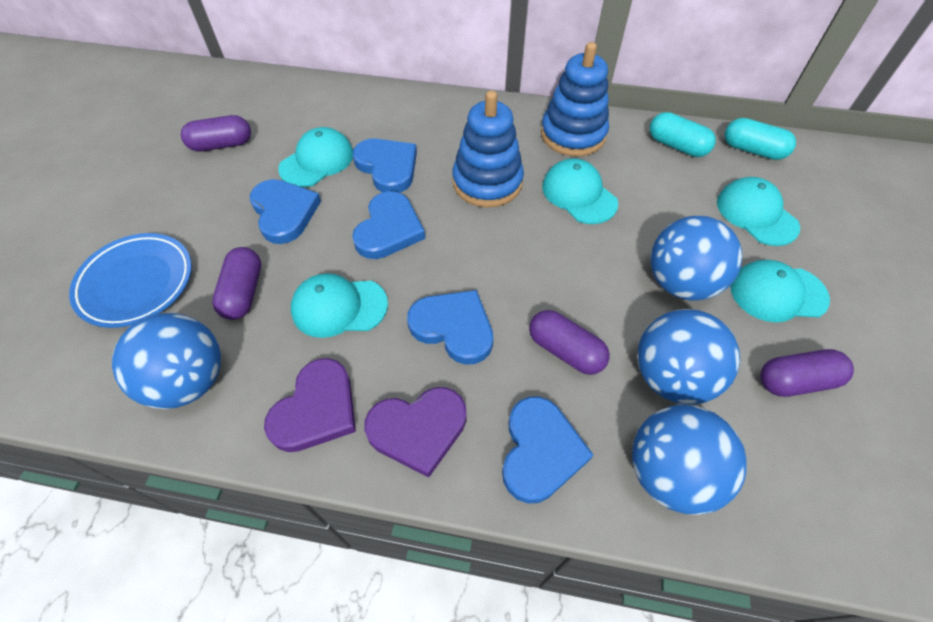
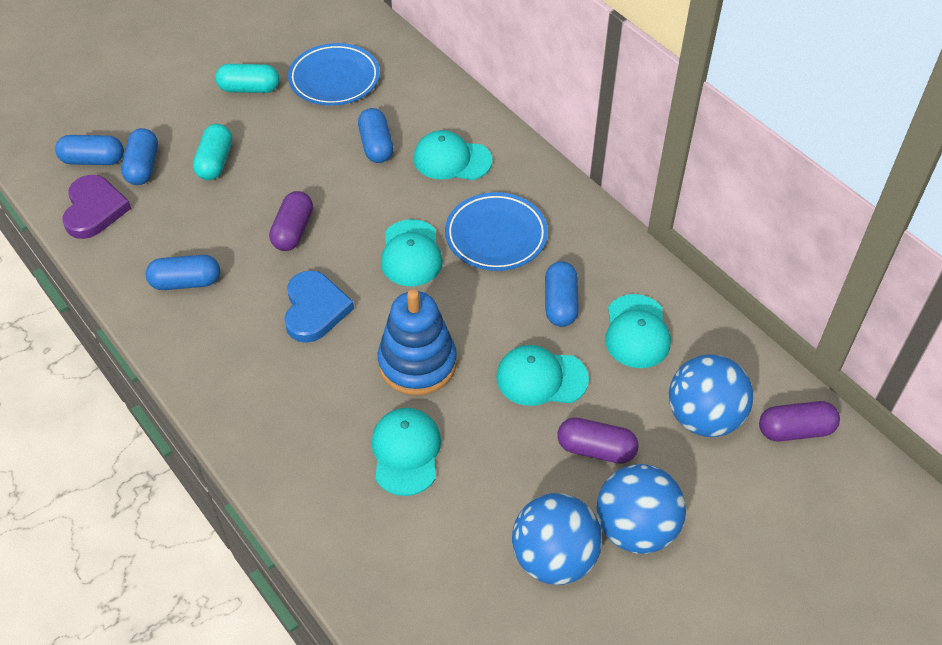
blue ball: [112,313,221,409] [632,405,747,515] [637,309,740,405] [651,216,742,301] = 4 -> [512,493,602,585] [597,464,686,554] [669,354,753,437] = 3
blue capsule: none = 0 -> [55,135,124,165] [121,128,158,185] [145,255,220,290] [358,108,393,163] [545,261,579,327] = 5
blue heart: [250,179,321,244] [352,191,425,259] [353,139,417,193] [407,290,493,365] [502,397,593,504] = 5 -> [284,270,354,343] = 1
blue plate: [69,233,192,328] = 1 -> [288,43,380,106] [445,192,548,271] = 2
blue stacking toy: [452,91,524,208] [541,42,609,156] = 2 -> [378,289,457,395] = 1
purple capsule: [181,115,251,152] [212,247,261,320] [529,310,610,375] [760,349,854,397] = 4 -> [269,191,313,251] [557,417,639,464] [759,401,840,442] = 3
purple heart: [264,358,356,452] [364,387,467,477] = 2 -> [62,175,131,239] = 1

